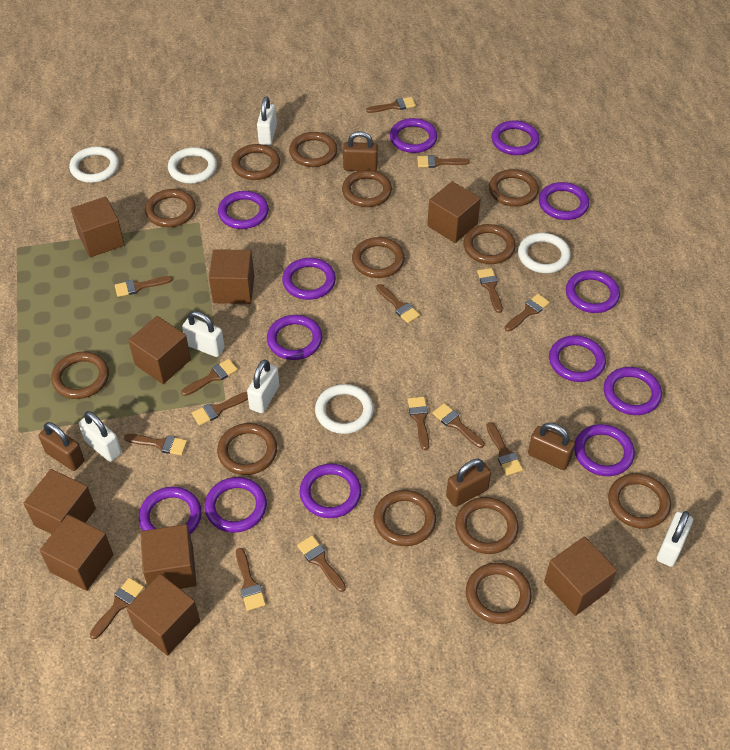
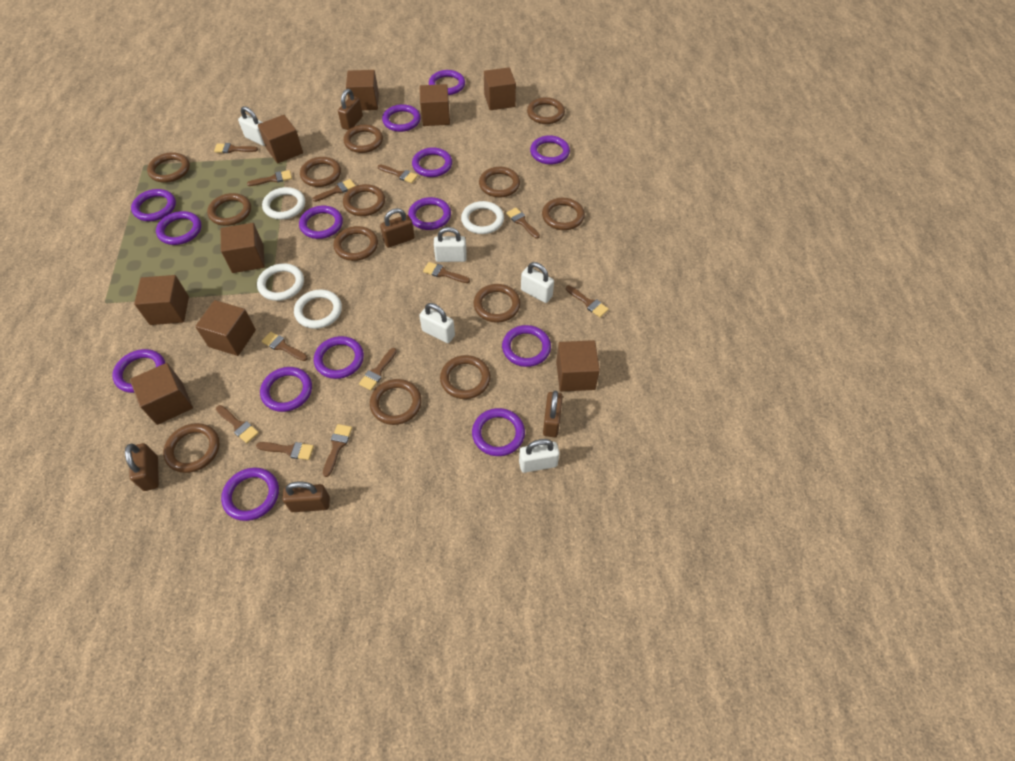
brown brush: [90,578,144,639] [115,276,173,297] [124,434,187,455] [181,359,238,396] [192,392,248,426] [236,548,266,611] [297,535,346,592] [366,97,416,113] [376,284,420,323] [408,396,429,450] [417,155,470,168] [432,403,485,448] [477,268,503,313] [486,422,523,476] [505,294,550,332] = 15 -> [214,143,258,153] [216,405,259,443] [247,170,292,186] [256,442,314,460] [262,332,308,361] [313,179,355,202] [323,424,352,477] [359,348,397,390] [378,165,418,183] [423,262,470,283] [506,208,540,239] [566,286,609,317] = 12
brown padlock: [39,422,85,471] [343,131,378,171] [446,459,491,507] [528,423,575,470] = 4 -> [125,443,159,491] [282,482,330,512] [338,89,363,130] [380,208,415,248] [543,391,563,437] = 5
purple ring: [139,487,202,534] [205,477,267,533] [218,191,269,229] [267,315,322,360] [282,258,336,300] [300,464,361,518] [390,118,438,153] [492,120,540,155] [539,182,589,220] [549,335,606,382] [566,270,620,313] [574,424,635,476] [604,367,662,415] = 13 -> [112,349,165,393] [131,189,176,221] [156,211,201,245] [221,467,279,521] [260,367,312,412] [299,206,343,239] [314,336,364,379] [382,104,421,132] [408,197,451,230] [412,147,452,177] [429,70,465,95] [472,408,525,456] [502,325,551,367] [530,135,570,165] = 14

